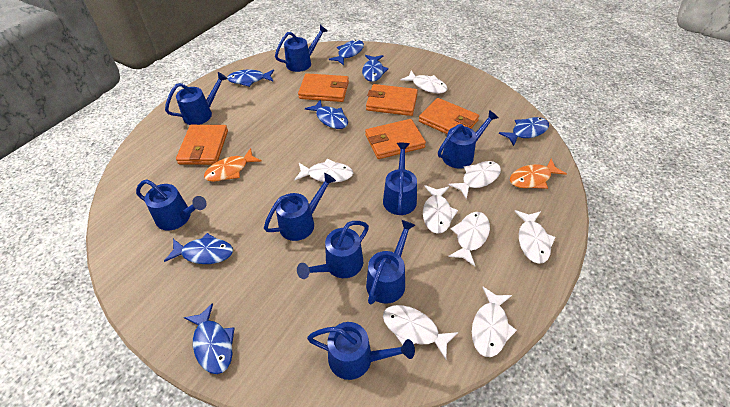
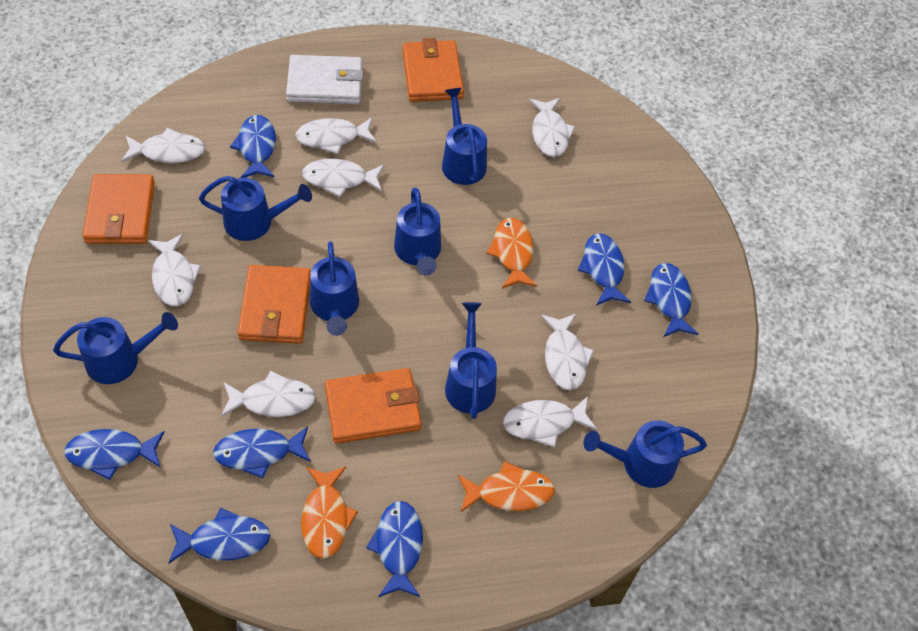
blue watering can: [136,179,207,230] [165,72,228,125] [264,173,336,241] [275,25,327,72] [297,221,369,279] [307,322,415,380] [366,220,415,305] [383,143,417,215] [438,110,499,169] = 9 -> [53,312,178,384] [199,176,312,241] [310,242,359,336] [394,188,441,275] [442,88,487,185] [445,302,497,419] [583,420,707,488] = 7
orange fish: [204,148,262,182] [510,158,567,189] = 2 -> [301,467,358,559] [458,461,555,512] [486,218,537,289] = 3
orange wallet: [176,125,228,165] [298,73,349,102] [365,119,426,159] [366,84,418,116] [419,98,479,134] = 5 -> [83,174,155,244] [238,265,311,344] [325,368,422,444] [402,38,464,102] = 4
white wallet: none = 0 -> [286,55,363,104] = 1

